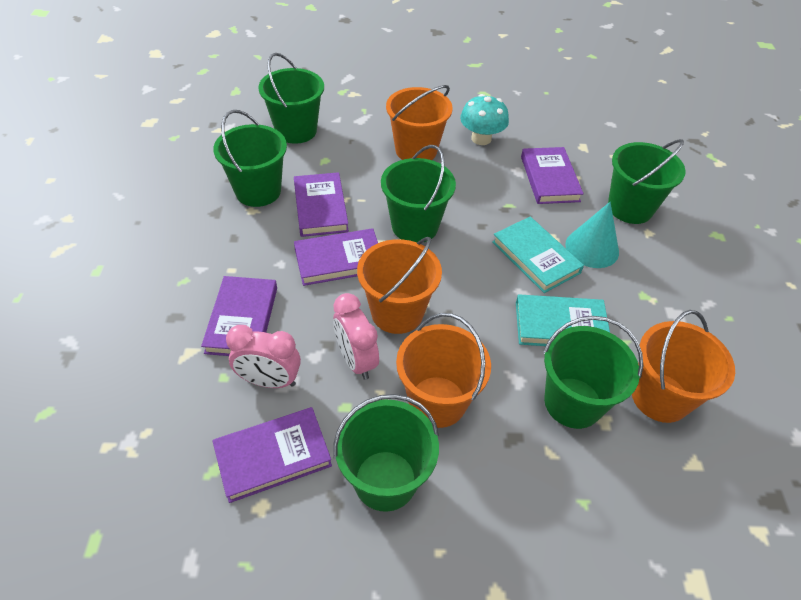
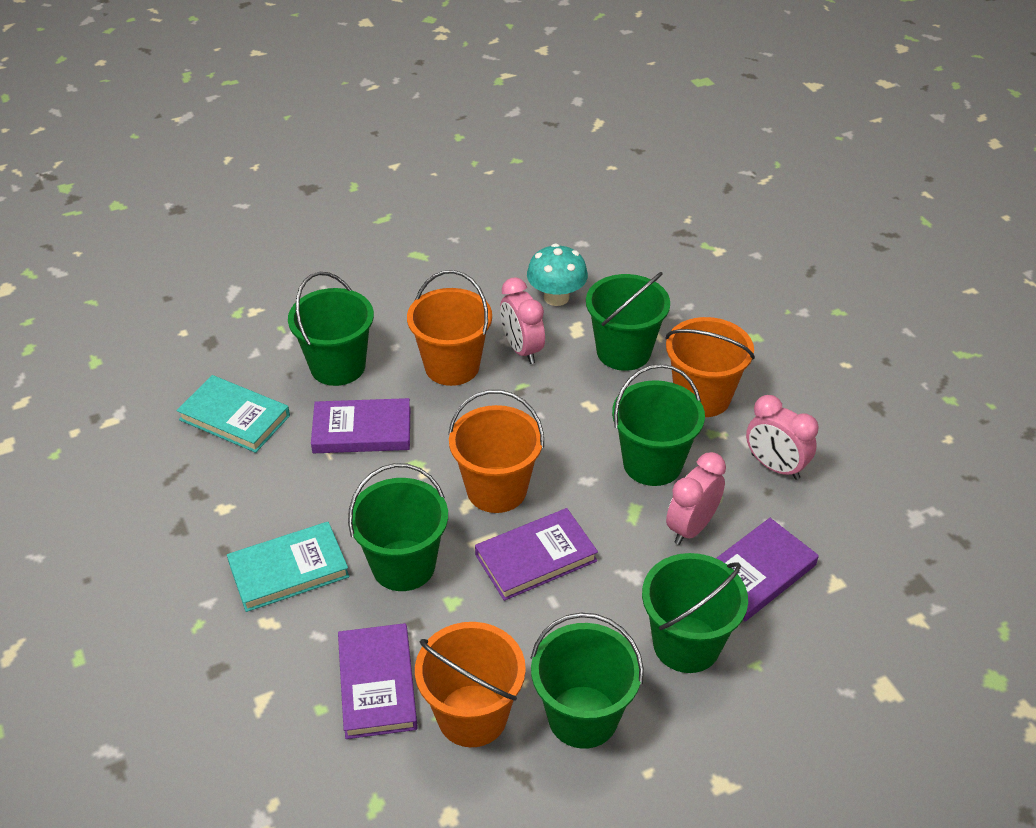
pink clock: [226,325,301,388] [333,293,379,380] = 2 -> [500,277,545,364] [666,452,726,545] [746,395,819,480] = 3
purple book: [201,276,277,356] [212,407,332,503] [294,172,349,237] [294,228,378,286] [521,147,584,204] = 5 -> [311,398,410,453] [338,623,418,739] [475,508,598,601] [716,518,819,621] = 4
turquoise cone: [565,202,619,268] = 1 -> none = 0

